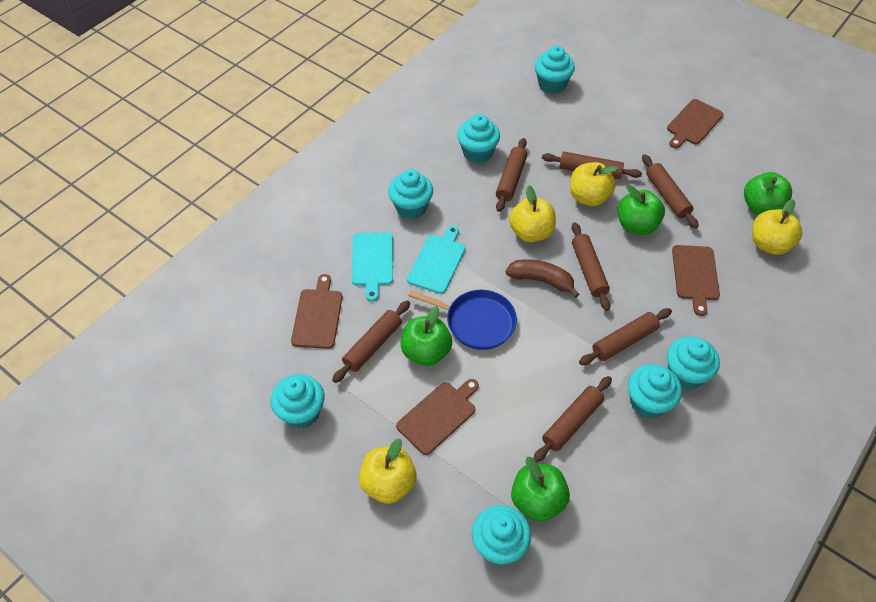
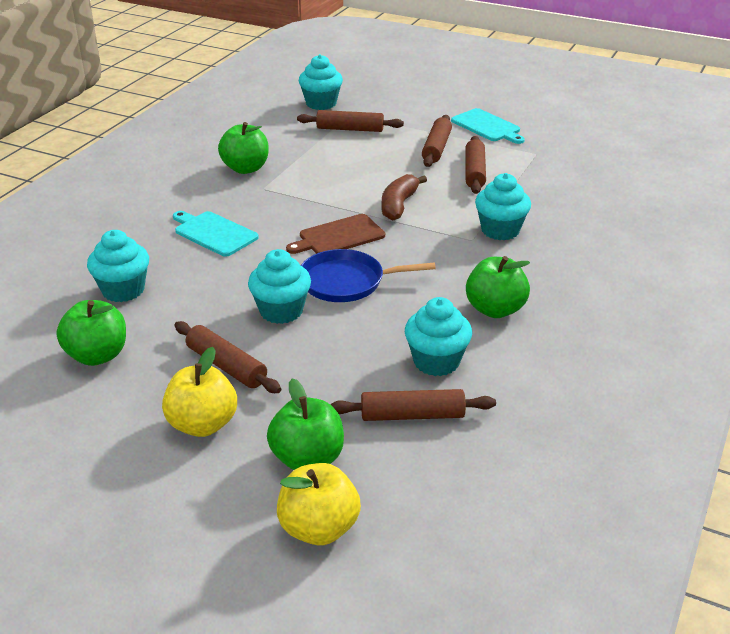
brown cutting board: [291,274,342,349] [396,379,479,455] [667,99,724,148] [672,245,720,316] = 4 -> [286,214,385,254] = 1
brown rolling pin: [332,300,410,383] [496,138,527,212] [533,376,612,462] [542,152,642,179] [572,222,611,311] [579,308,672,365] [642,154,699,229] = 7 -> [175,321,281,393] [297,110,404,132] [330,389,496,421] [422,115,452,167] [465,136,486,194] = 5
turquoise cupcake: [271,374,325,429] [388,169,433,219] [457,114,500,163] [472,505,531,565] [535,46,575,94] [628,364,682,419] [667,336,720,390] = 7 -> [87,230,149,302] [248,249,311,324] [299,54,343,110] [405,297,472,376] [475,173,531,240] = 5
yellow apple: [359,439,416,504] [509,186,556,242] [570,162,618,206] [752,199,802,255] = 4 -> [162,347,237,437] [277,463,361,545] = 2

